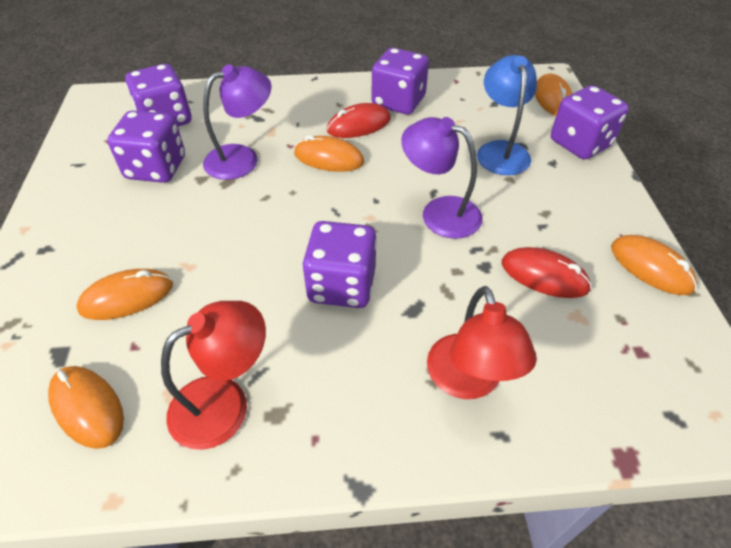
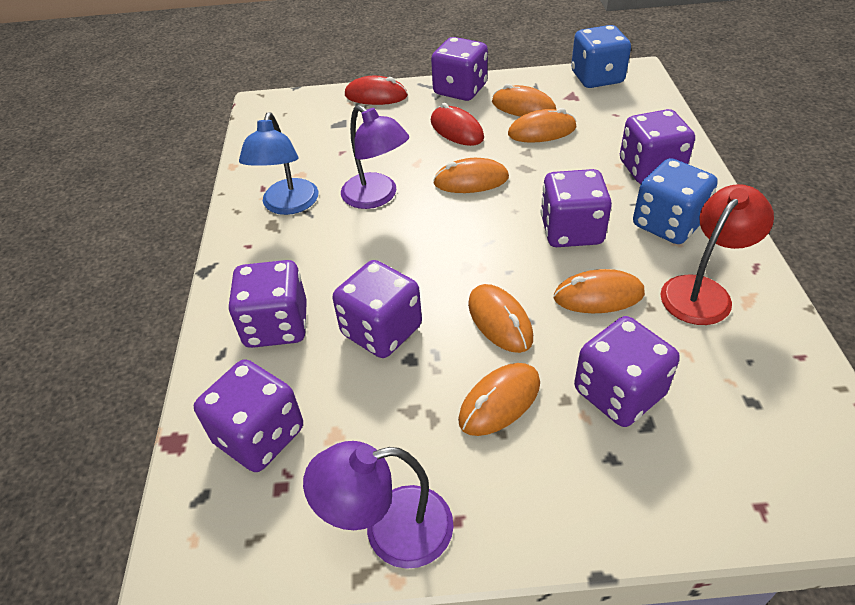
blue dice: none = 0 -> [571,25,631,88] [633,158,718,244] = 2
orange mouse: [48,366,124,449] [76,269,173,320] [294,135,364,172] [535,73,573,116] [611,235,697,295] = 5 -> [433,158,509,193] [458,363,540,436] [468,284,533,353] [492,84,556,117] [508,108,577,143] [554,269,645,313] = 6
purple dice: [107,111,185,183] [125,64,191,126] [302,221,377,308] [372,48,429,114] [551,85,629,159] = 5 -> [194,359,303,472] [229,260,307,348] [333,260,422,358] [431,37,488,101] [541,169,612,247] [574,316,680,427] [620,109,695,184] = 7
red lamp: [161,301,266,450] [427,286,537,399] = 2 -> [660,184,774,325] = 1

